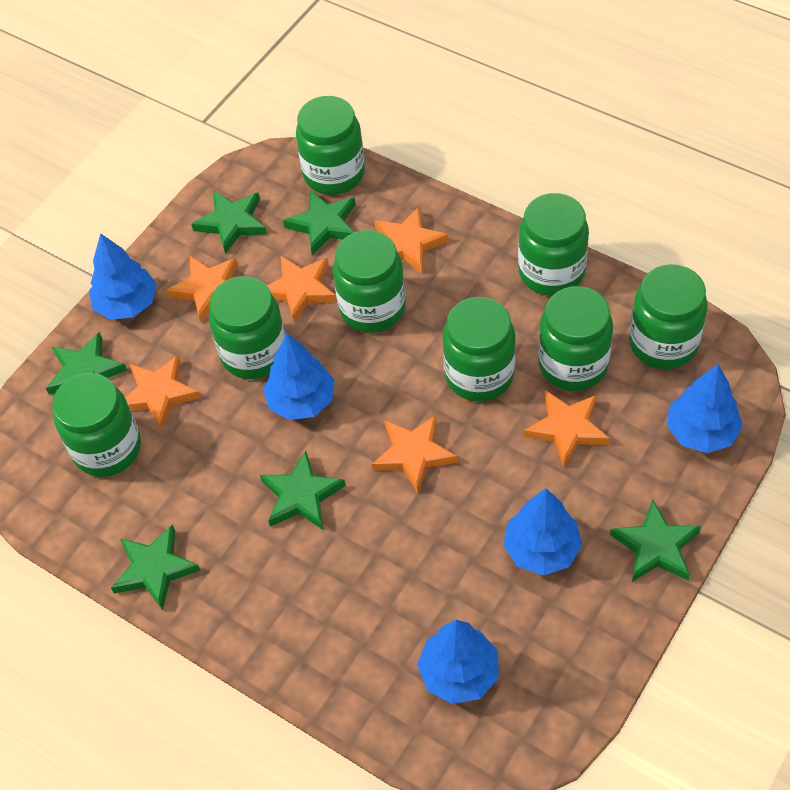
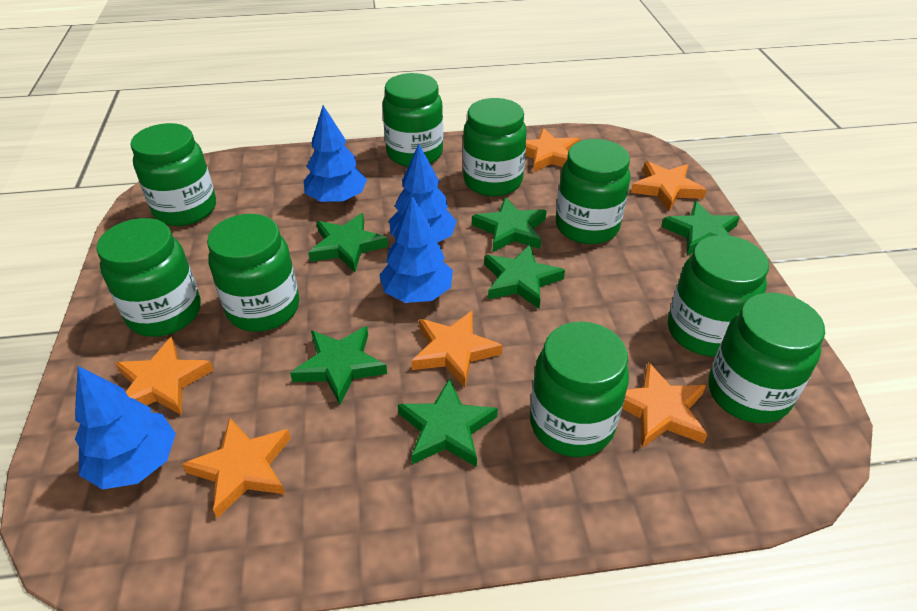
blue tree: [89,233,157,320] [263,334,335,420] [417,620,499,704] [503,488,582,575] [667,364,743,453] = 5 -> [75,366,176,490] [304,105,367,203] [379,195,453,303] [389,144,457,243] = 4
green jar: [52,373,141,477] [209,276,285,379] [296,96,365,195] [333,230,406,333] [443,297,516,402] [518,193,589,296] [538,286,613,391] [629,264,708,369] = 8 -> [96,218,201,337] [130,123,216,226] [207,214,299,332] [382,73,443,167] [463,98,527,196] [530,322,629,457] [556,139,631,244] [668,235,769,357] [708,293,825,424] = 9

